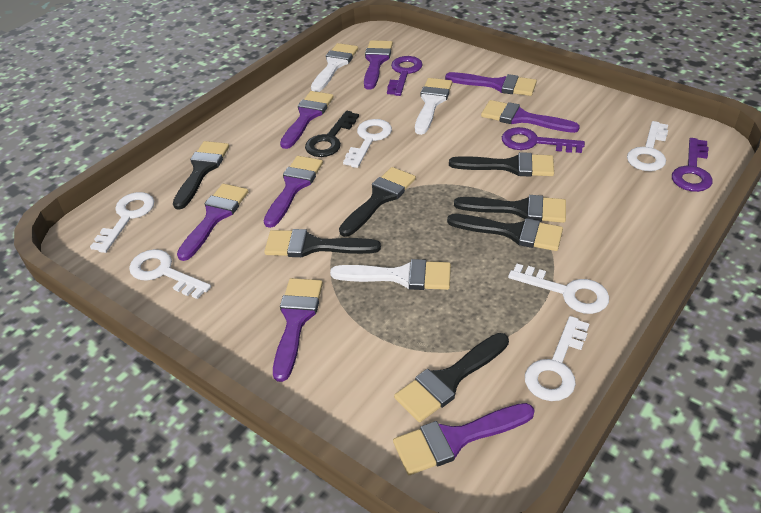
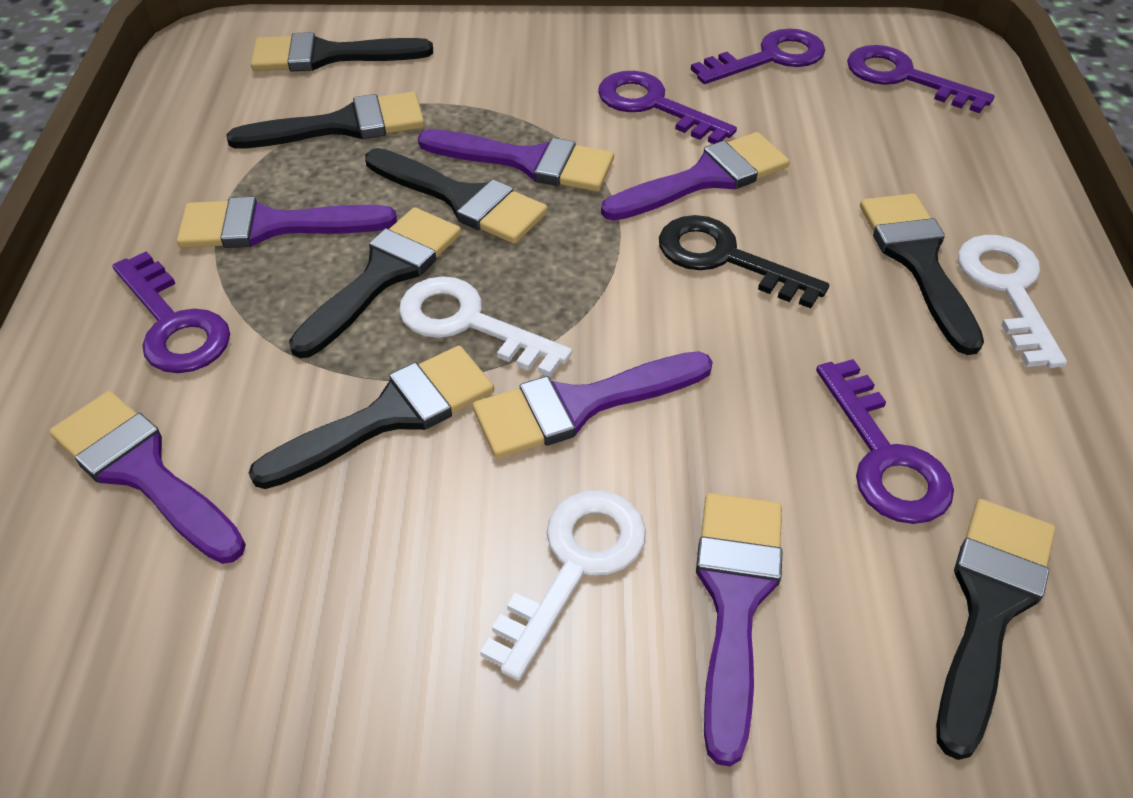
purple brush: [177,184,248,261] [264,156,323,228] [273,278,323,382] [280,91,334,149] [364,40,393,90] [393,403,535,475] [445,72,537,96] [481,100,580,133] = 8 -> [49,391,246,564] [177,197,397,248] [418,129,614,191] [473,351,713,458] [601,132,790,221] [696,493,783,767] = 6
purple key: [387,56,423,96] [502,127,585,153] [672,138,713,192] = 3 -> [112,251,230,373] [598,71,737,144] [691,29,825,84] [816,359,954,524] [847,45,995,113] = 5
white brush: [311,43,358,92] [330,259,451,290] [415,78,452,135] = 3 -> none = 0
white key: [90,192,154,253] [129,249,211,299] [343,119,392,168] [508,264,609,314] [525,316,589,401] [627,121,668,171] = 6 -> [399,276,572,377] [480,490,646,681] [958,235,1067,368] = 3

